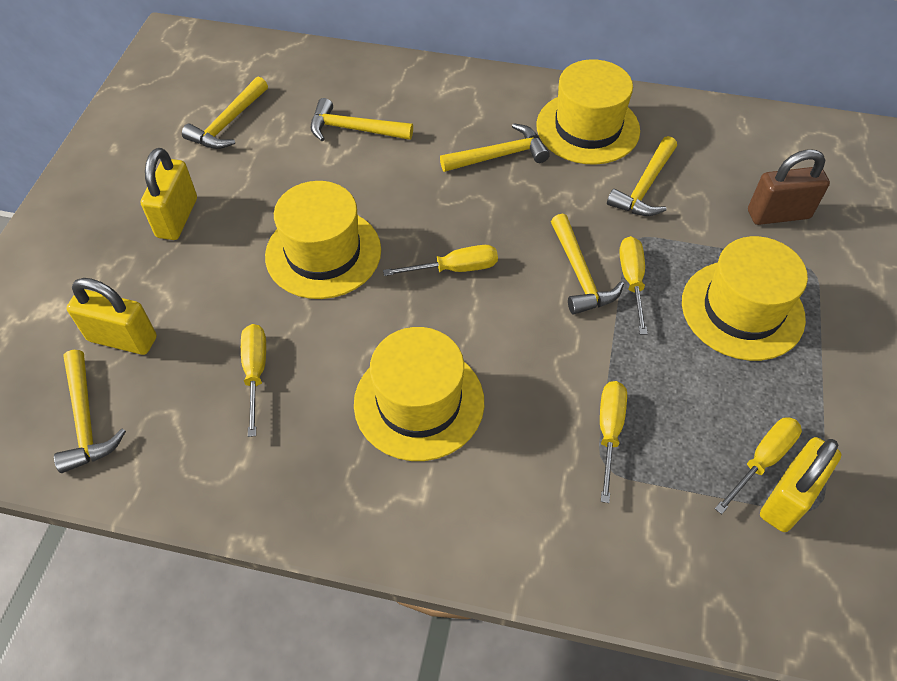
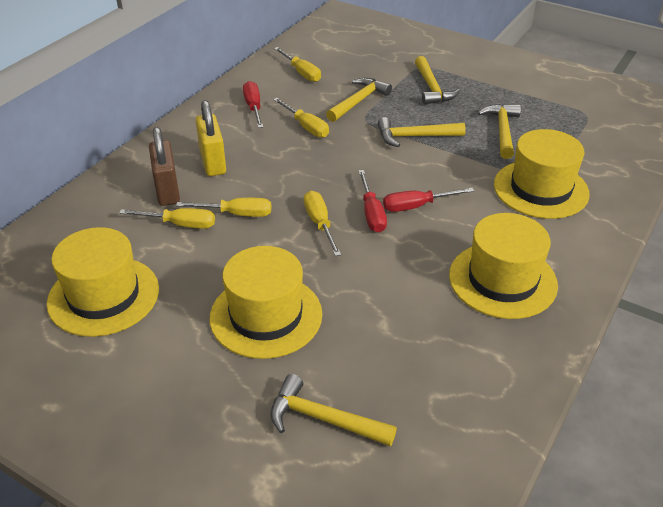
red screwdriver: none = 0 -> [243,81,263,128] [358,170,387,233] [383,188,474,212] = 3
yellow hammer: [54,350,126,473] [182,76,268,149] [310,98,413,141] [440,123,550,172] [551,214,624,315] [607,136,677,216] = 6 -> [271,374,397,446] [326,78,392,122] [378,117,466,147] [415,56,460,105] [478,104,521,159] = 5
yellow padlock: [67,278,157,355] [141,148,197,240] [760,437,842,532] = 3 -> [196,100,226,176] = 1

